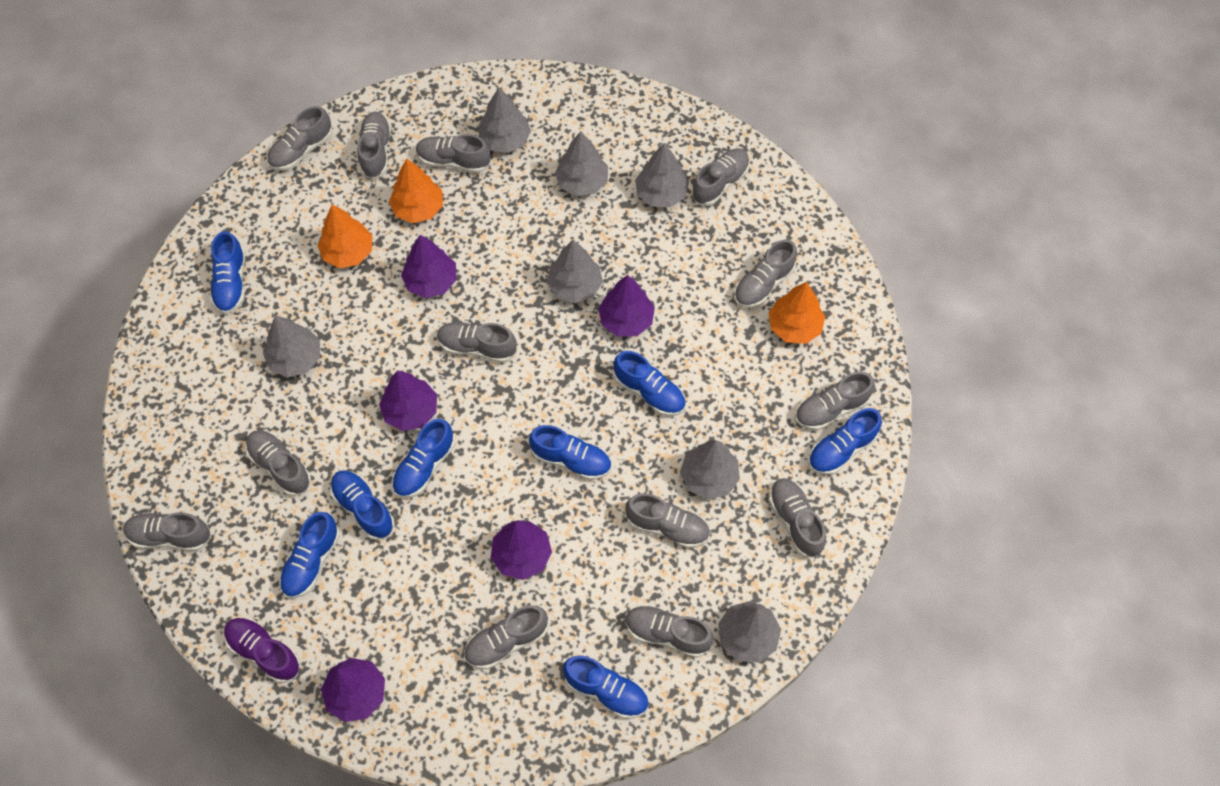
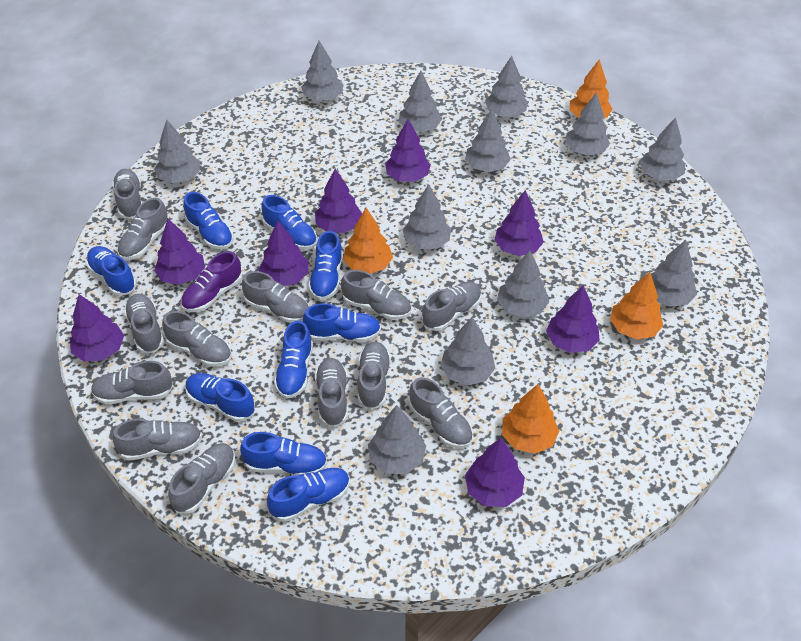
blue shoe: [210,231,245,314] [279,512,340,598] [330,470,394,540] [392,419,455,498] [529,425,611,480] [563,656,649,719] [614,351,686,416] [808,408,882,475] = 8 -> [86,246,137,296] [183,192,234,250] [186,373,255,422] [240,432,327,475] [261,195,317,250] [267,468,350,522] [274,320,313,399] [303,303,381,342] [308,231,343,300] = 9
grey tree: [263,315,320,378] [479,87,531,153] [547,240,603,303] [555,131,608,196] [635,143,689,207] [680,440,740,500] [718,601,781,663] = 7 -> [154,119,200,183] [301,41,343,101] [368,405,426,474] [398,70,442,132] [403,184,451,249] [440,317,495,386] [465,109,511,172] [485,56,528,117] [497,250,549,318] [565,93,610,156] [639,117,685,180] [651,240,697,307] = 12
orange tree: [318,204,372,268] [389,158,443,223] [768,282,825,344] = 3 -> [343,208,393,274] [502,384,559,454] [569,59,613,119] [610,272,663,339] = 4
purple tree: [321,658,385,722] [379,370,437,431] [401,235,457,298] [491,520,552,580] [598,275,655,337] = 5 -> [70,294,124,362] [154,219,205,285] [258,220,308,286] [315,169,362,233] [385,119,431,182] [465,438,525,507] [494,190,544,256] [546,285,600,353] = 8

